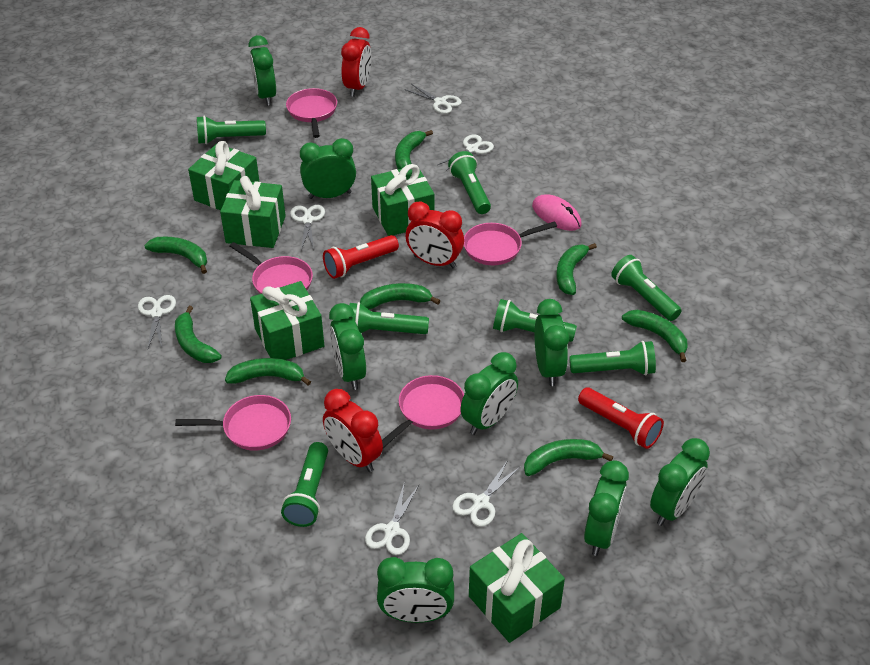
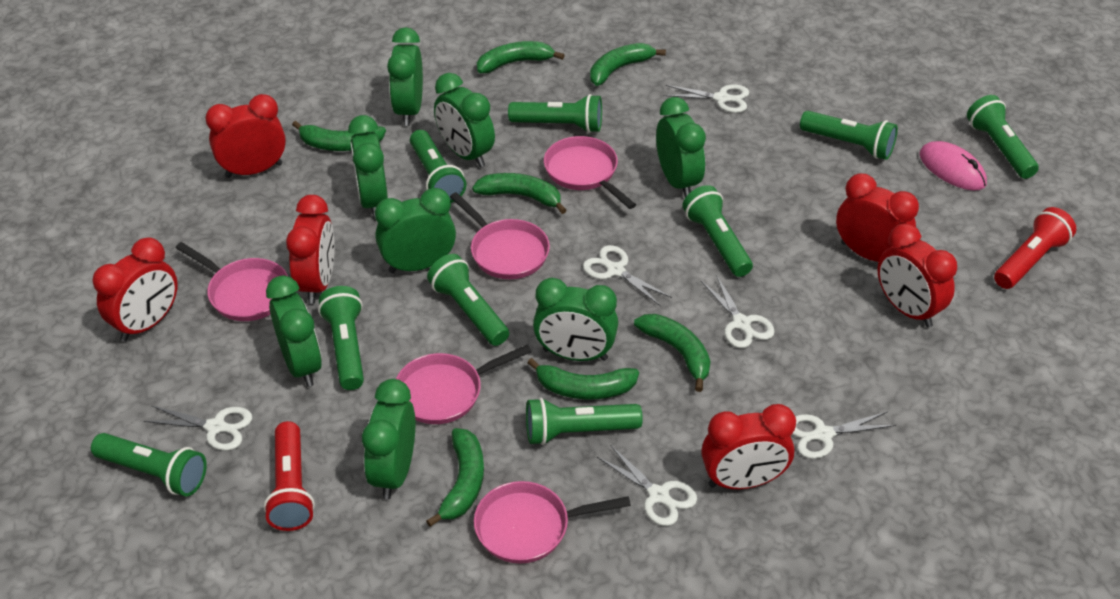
green banana: [144,237,207,274] [175,306,222,363] [225,358,311,386] [360,283,440,309] [395,130,433,169] [524,439,613,476] [556,243,597,295] [622,310,688,362] = 8 -> [292,121,386,151] [426,428,484,527] [472,173,567,214] [477,41,565,73] [527,358,639,400] [590,43,666,86] [634,314,711,392] = 7
green flashlight: [197,116,266,144] [281,442,328,527] [349,302,429,334] [448,151,491,214] [493,299,577,342] [569,341,656,375] [611,255,681,321] = 7 -> [91,433,207,497] [318,286,364,390] [410,130,466,203] [427,254,509,346] [508,94,602,133] [526,397,643,445] [683,185,753,277] [800,111,898,160] [967,95,1039,179] = 9
green gift: [188,141,260,210] [220,176,286,248] [250,281,324,360] [371,164,434,236] [469,533,565,643] = 5 -> none = 0
red clock: [323,389,383,472] [341,27,372,97] [406,202,464,268] = 3 -> [93,237,178,342] [206,94,286,178] [286,195,335,304] [701,404,796,489] [836,174,919,262] [877,223,957,328] = 6

